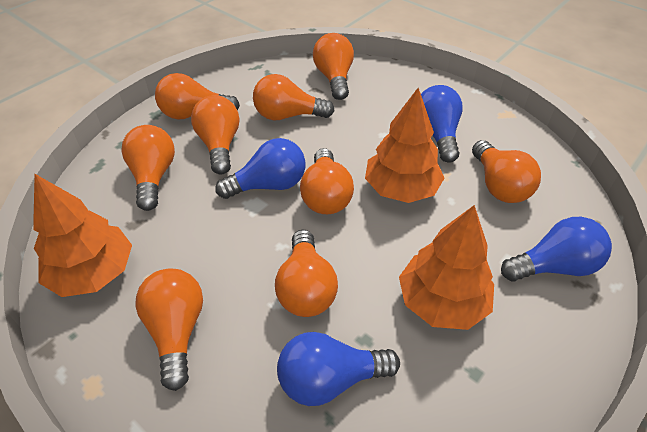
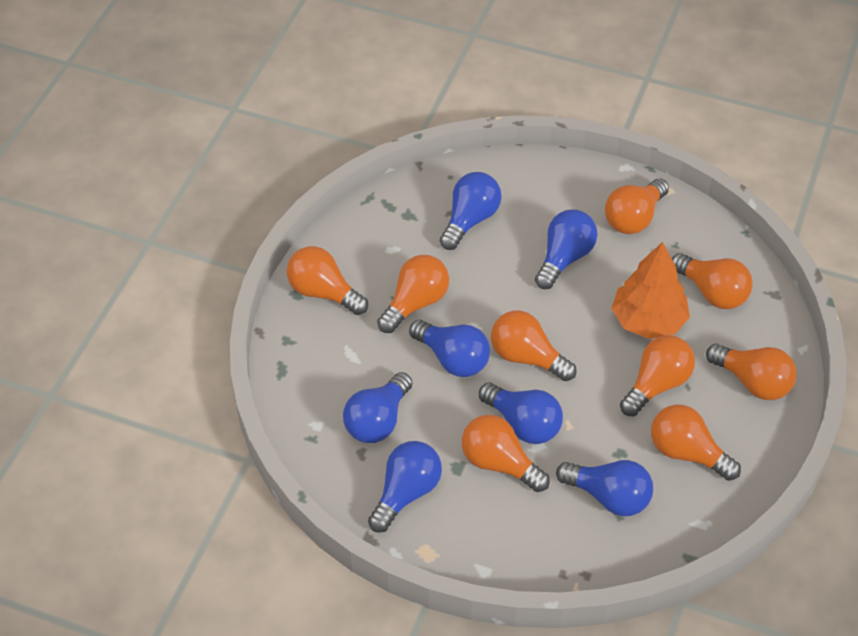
blue light bulb: [215,138,305,199] [277,332,400,406] [421,85,463,163] [501,217,612,281] = 4 -> [343,372,412,443] [368,441,442,533] [409,320,490,377] [440,172,501,250] [479,383,563,444] [535,209,598,289] [556,460,653,516] = 7
orange tree: [34,174,132,297] [365,88,444,203] [399,205,494,330] = 3 -> [611,242,690,339] = 1

